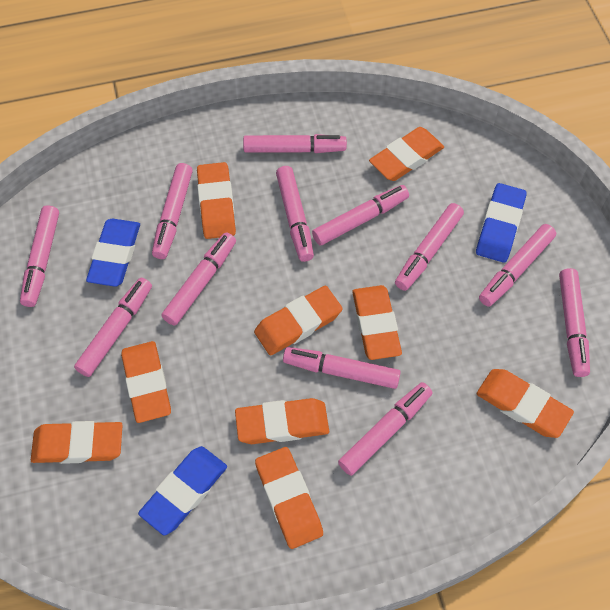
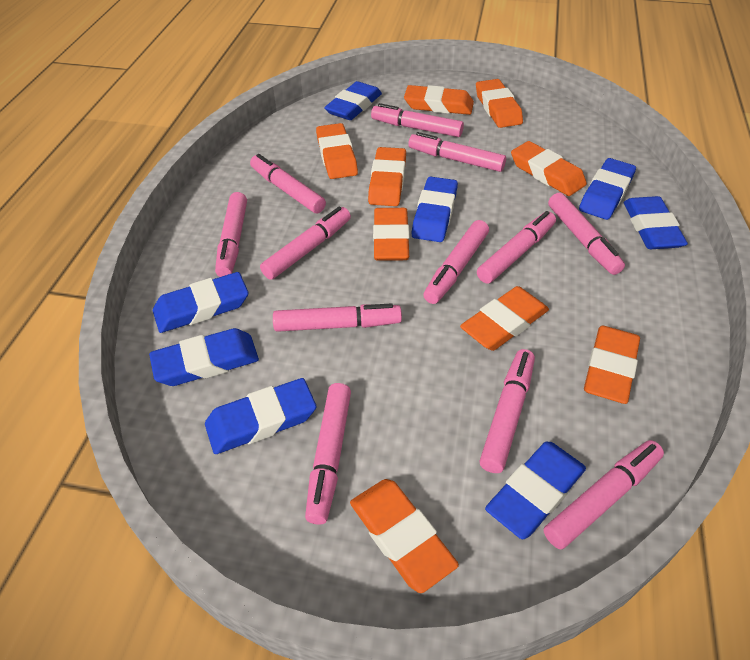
blue eraser: [86,219,140,287] [138,446,227,535] [476,183,527,263] = 3 -> [149,328,259,386] [153,272,248,333] [205,378,316,454] [324,81,382,120] [412,177,458,242] [485,442,586,539] [579,158,636,220] [623,196,688,249] = 8

